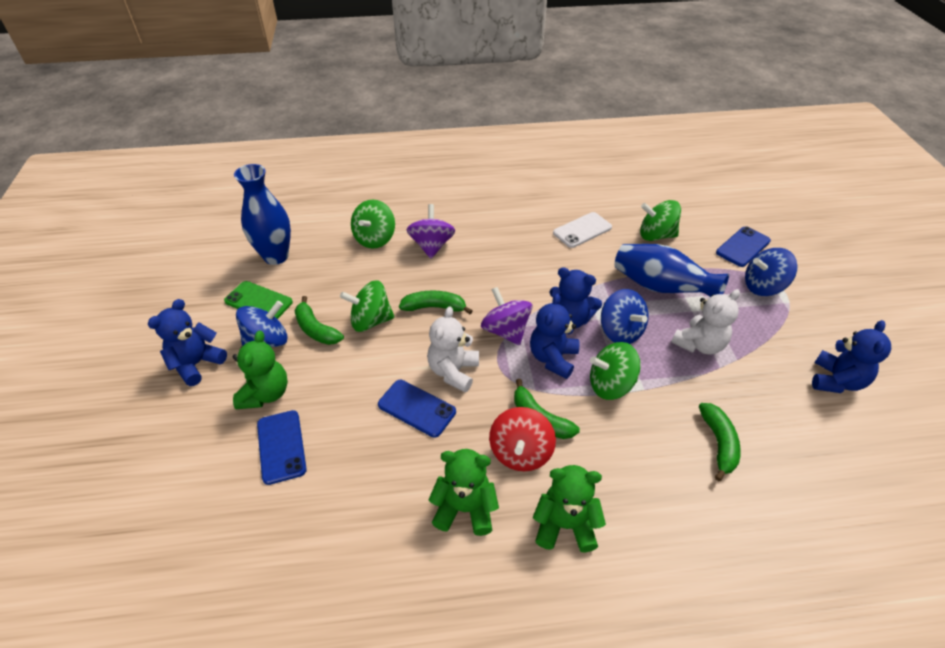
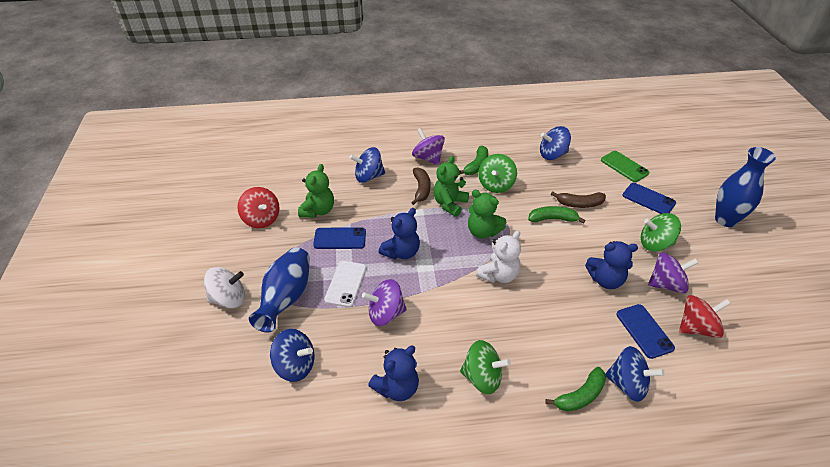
blue spinning top: [236,301,288,347] [601,289,649,344] [745,248,798,296] = 3 -> [270,329,314,382] [349,147,385,183] [540,126,571,160] [605,346,665,402] = 4
blue teddy bear: [148,299,227,386] [530,293,579,379] [549,267,602,328] [812,320,891,393] = 4 -> [368,346,419,401] [379,208,420,259] [585,241,638,289] = 3
brown banana: none = 0 -> [411,167,430,205] [551,191,606,208] = 2
green banana: [295,296,344,345] [399,290,472,314] [514,379,580,439] [699,403,741,481] = 4 -> [460,146,488,175] [528,206,586,224] [545,367,606,412] = 3
green spinning top: [340,280,395,332] [351,199,395,249] [590,342,641,400] [640,200,681,241] = 4 -> [460,340,511,394] [478,154,517,193] [641,213,681,252] = 3
purple spinning top: [407,204,456,259] [481,287,533,345] = 2 -> [362,279,407,326] [412,128,445,165] [648,252,698,294] = 3
red spinning top: [489,407,556,472] = 1 -> [237,187,280,228] [679,295,731,338] = 2
white spinning top: none = 0 -> [204,267,245,308] = 1
white teddy bear: [427,306,479,392] [671,289,740,354] = 2 -> [476,231,521,283] = 1

